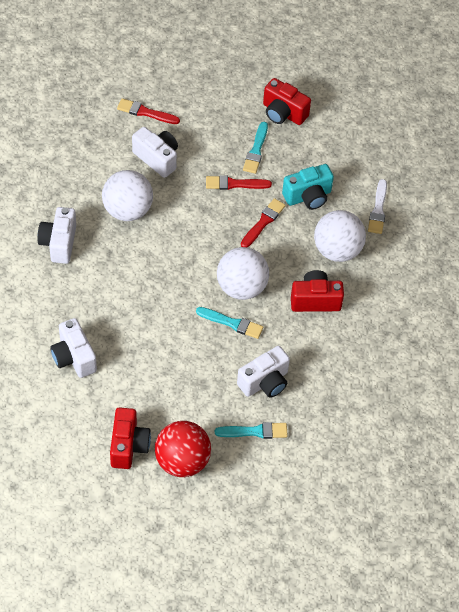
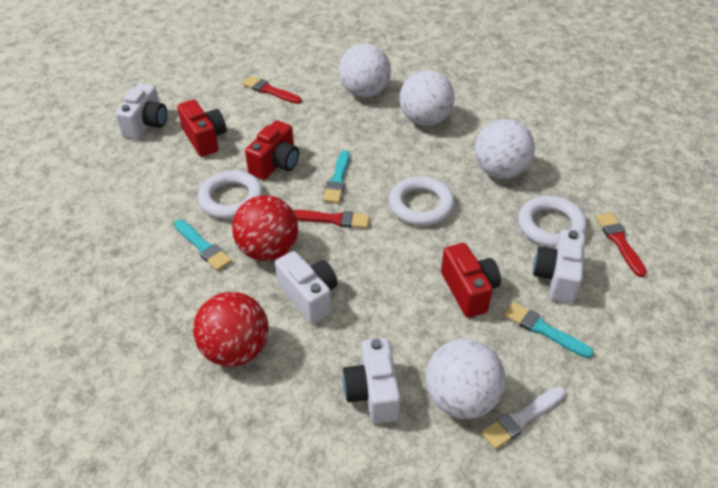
red ball: [155,421,211,477] = 1 -> [193,292,269,366] [232,195,298,261] = 2
turquoise camera: [282,164,334,210] = 1 -> none = 0
white ball: [102,170,153,221] [217,247,269,300] [314,210,366,262] = 3 -> [339,44,391,98] [399,70,454,126] [426,339,506,419] [474,119,535,179] = 4
white ring: none = 0 -> [198,170,263,219] [389,176,455,226] [518,196,587,248] = 3

